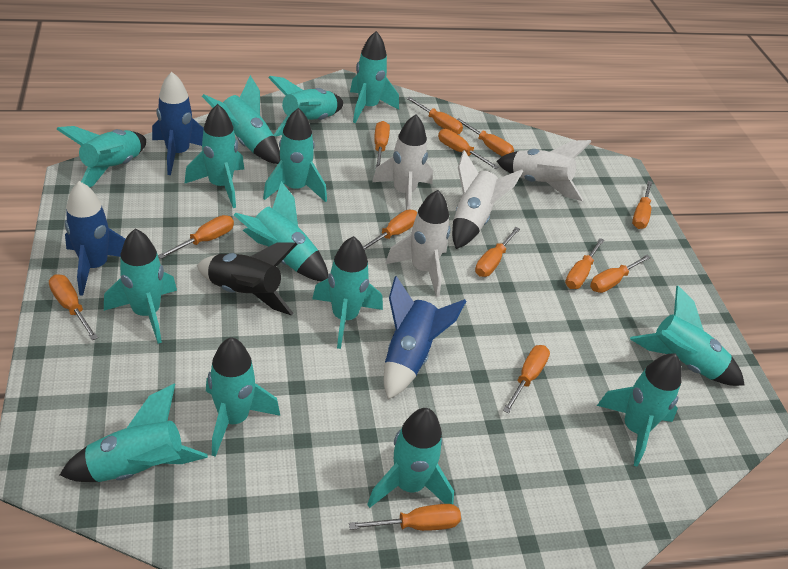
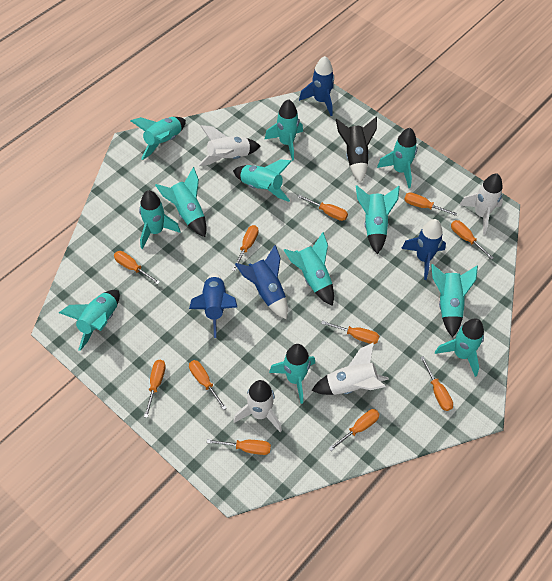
blue rocket: [65,181,125,296] [152,72,204,175] [384,276,466,400] = 3 -> [189,273,237,338] [235,245,288,319] [299,56,334,116] [401,219,446,280] = 4
orange screwdriver: [49,274,98,340] [158,215,234,259] [349,504,461,531] [363,210,417,250] [374,121,390,169] [407,97,463,134] [438,129,499,169] [457,118,514,156] [475,227,520,277] [503,345,550,414] [565,238,604,289] [590,255,651,293] [632,181,652,229] = 13 -> [114,251,160,284] [144,360,166,418] [189,360,227,410] [207,439,271,455] [232,225,259,271] [298,195,348,221] [321,320,379,344] [329,409,380,451] [404,192,457,216] [420,356,453,411] [451,220,494,260] = 11
turquoise rocket: [56,126,146,187] [60,384,208,482] [104,229,177,344] [185,104,244,208] [202,75,280,164] [206,337,280,457] [234,181,328,281] [263,108,327,202] [268,76,343,137] [312,236,383,349] [350,31,399,123] [367,408,454,508] [597,353,682,467] [630,286,745,386] = 14 -> [59,290,120,351] [131,117,186,160] [139,190,181,249] [155,167,207,237] [233,159,292,202] [264,99,303,161] [269,344,315,404] [284,232,334,306] [356,185,400,254] [377,128,417,188] [431,264,478,338] [435,318,484,377] = 12

